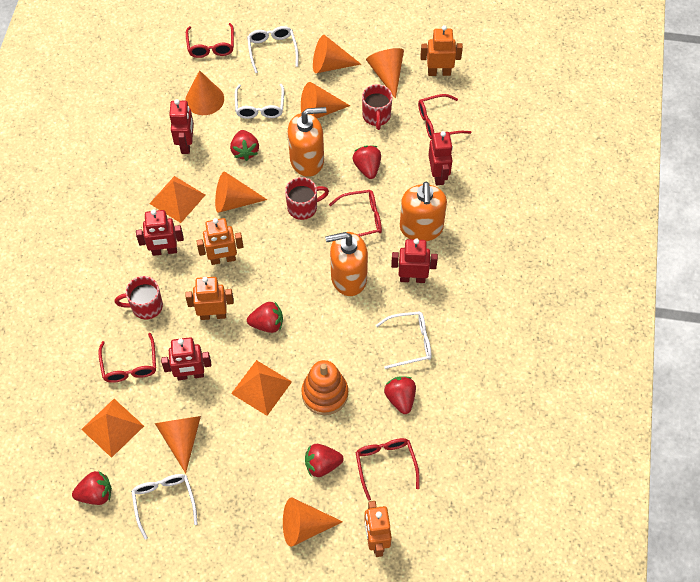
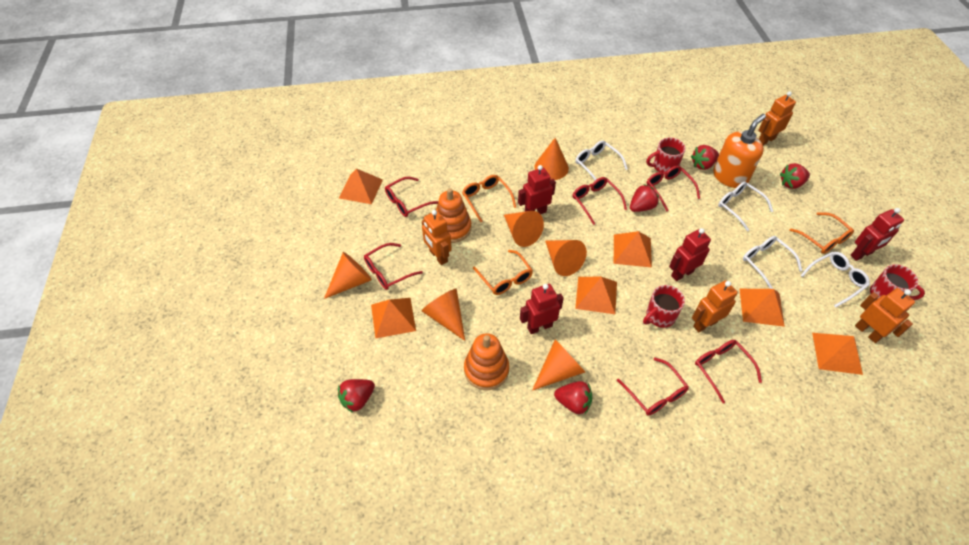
orange cone: [155,416,201,474] [185,70,224,115] [215,172,267,213] [283,497,343,547] [301,82,350,118] [313,35,361,73] [366,48,404,99] = 7 -> [324,252,372,299] [421,289,465,341] [504,211,544,247] [532,339,585,391] [534,138,569,180] [545,240,587,276] = 6
orange glasses: none = 0 -> [462,175,516,222] [473,250,533,295] [790,212,854,254] = 3
orange pyramid: [81,399,144,458] [149,176,205,223] [231,360,292,416] = 3 -> [339,169,383,204] [371,298,416,339] [575,277,617,314] [614,231,652,268] [739,289,785,327] [812,333,863,375] = 6
orange soap dispenser: [288,107,326,177] [325,232,368,296] [400,182,447,241] = 3 -> [713,114,766,188] = 1
orange stacking toy: [301,360,348,415] = 1 -> [436,188,471,243] [464,333,509,390] = 2
red glasses: [98,333,156,383] [186,23,234,58] [329,190,382,236] [355,438,420,501] [418,94,471,140] = 5 -> [364,243,423,290] [385,177,438,217] [573,177,627,225] [617,358,689,416] [647,165,700,211] [695,340,762,403] = 6
red robot: [136,209,184,256] [161,337,212,380] [169,99,194,154] [391,238,438,283] [428,131,453,185] = 5 -> [518,165,556,214] [520,284,564,334] [669,228,711,281] [851,208,904,261] = 4
red strawberry: [72,471,112,505] [230,130,259,161] [247,301,283,333] [305,444,344,477] [353,146,381,179] [384,376,416,414] = 6 -> [338,379,375,413] [554,381,592,414] [630,184,659,212] [691,145,719,170] [780,163,810,189] = 5

